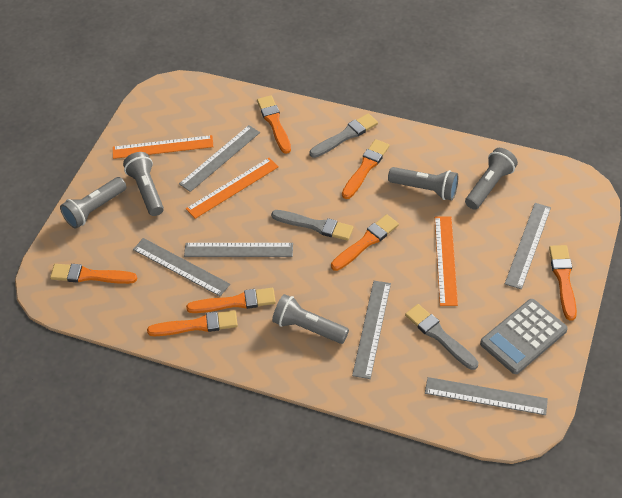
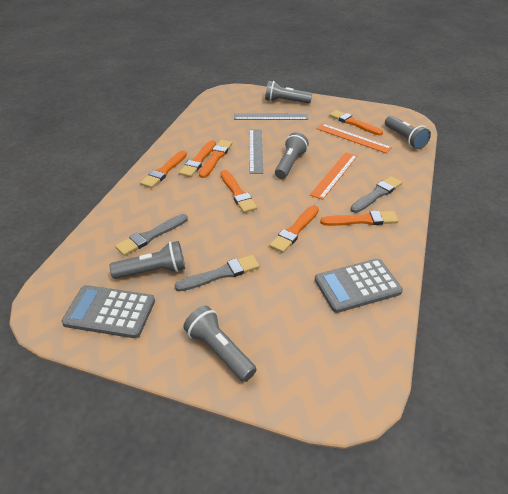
grey calculator: [480,299,568,374] = 1 -> [61,285,155,338] [315,259,403,313] = 2
grey ruler: [133,238,230,296] [179,125,260,192] [184,243,293,257] [352,281,391,379] [425,377,548,415] [505,203,551,289] = 6 -> [234,114,308,120] [249,129,263,174] = 2
orange ruler: [113,135,214,159] [186,158,279,219] [435,217,458,306] = 3 -> [310,152,357,200] [317,124,392,154] = 2

